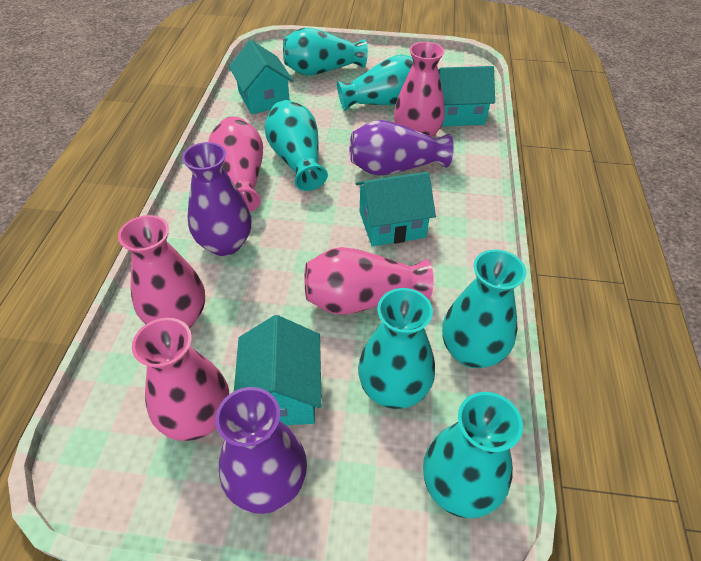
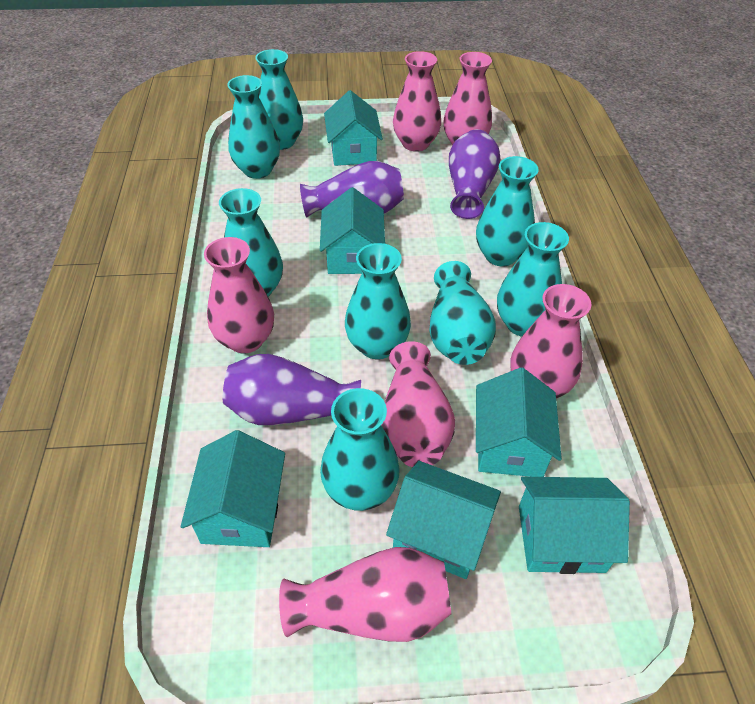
pink vase: [118,215,205,328] [132,318,229,441] [209,117,263,212] [305,247,434,315] [394,42,445,137] = 5 -> [204,237,274,353] [279,547,451,642] [381,341,455,467] [393,51,441,152] [443,52,492,145] [511,284,591,398] = 6
turquoise house: [229,40,294,114] [234,315,322,425] [355,172,436,247] [438,66,495,126] = 4 -> [181,430,285,547] [320,187,385,274] [324,90,383,166] [386,461,501,579] [476,367,562,477] [519,477,630,574] = 6
turquoise vase: [265,100,328,191] [283,28,368,76] [337,55,413,111] [358,288,435,409] [423,392,523,518] [442,249,526,368] = 6 -> [219,188,283,297] [227,75,280,179] [255,49,303,150] [320,388,399,511] [345,243,411,359] [429,261,496,365] [476,156,539,266] [497,222,569,336] = 8

